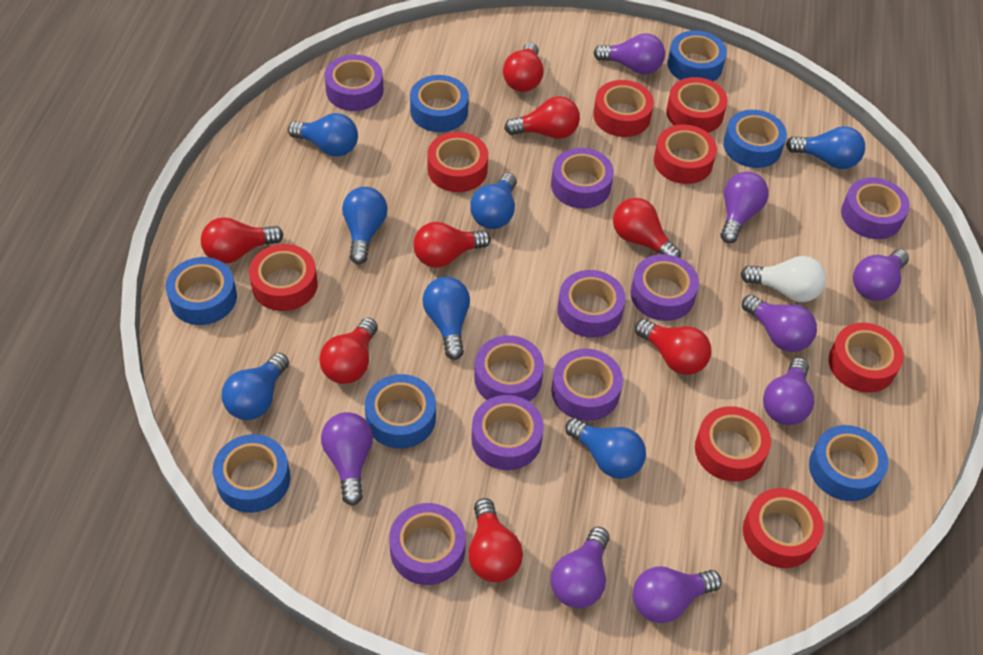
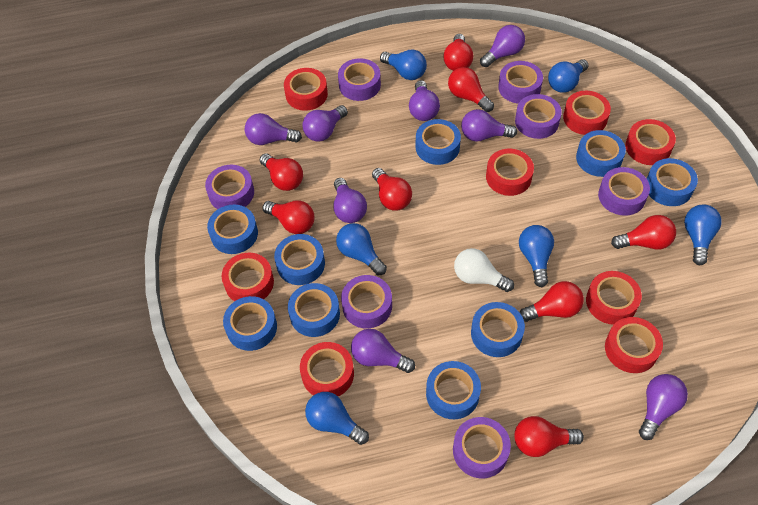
blue light bulb: [222,353,289,420] [288,113,358,157] [342,187,388,264] [422,277,470,360] [470,173,517,229] [565,418,646,479] [786,126,865,169] = 7 -> [305,392,369,445] [336,223,387,275] [380,50,427,80] [519,225,554,287] [548,59,589,93] [684,205,721,266] = 6
blue tape: [166,257,237,325] [213,434,290,513] [365,374,436,449] [410,75,469,132] [668,30,727,81] [723,110,787,168] [809,425,888,501] = 7 -> [207,205,258,254] [223,296,277,351] [274,234,325,285] [288,283,340,337] [416,119,461,165] [426,361,481,419] [471,302,525,357] [576,130,626,177] [647,158,698,206] = 9
purple tape: [324,55,384,111] [389,503,466,585] [471,395,544,470] [474,335,544,401] [551,148,614,209] [551,349,623,421] [557,270,626,338] [630,254,699,321] [841,177,910,239] = 9 -> [205,165,254,209] [338,58,381,101] [341,275,392,328] [453,417,511,478] [498,61,543,104] [515,94,562,139] [598,167,650,216] = 7

